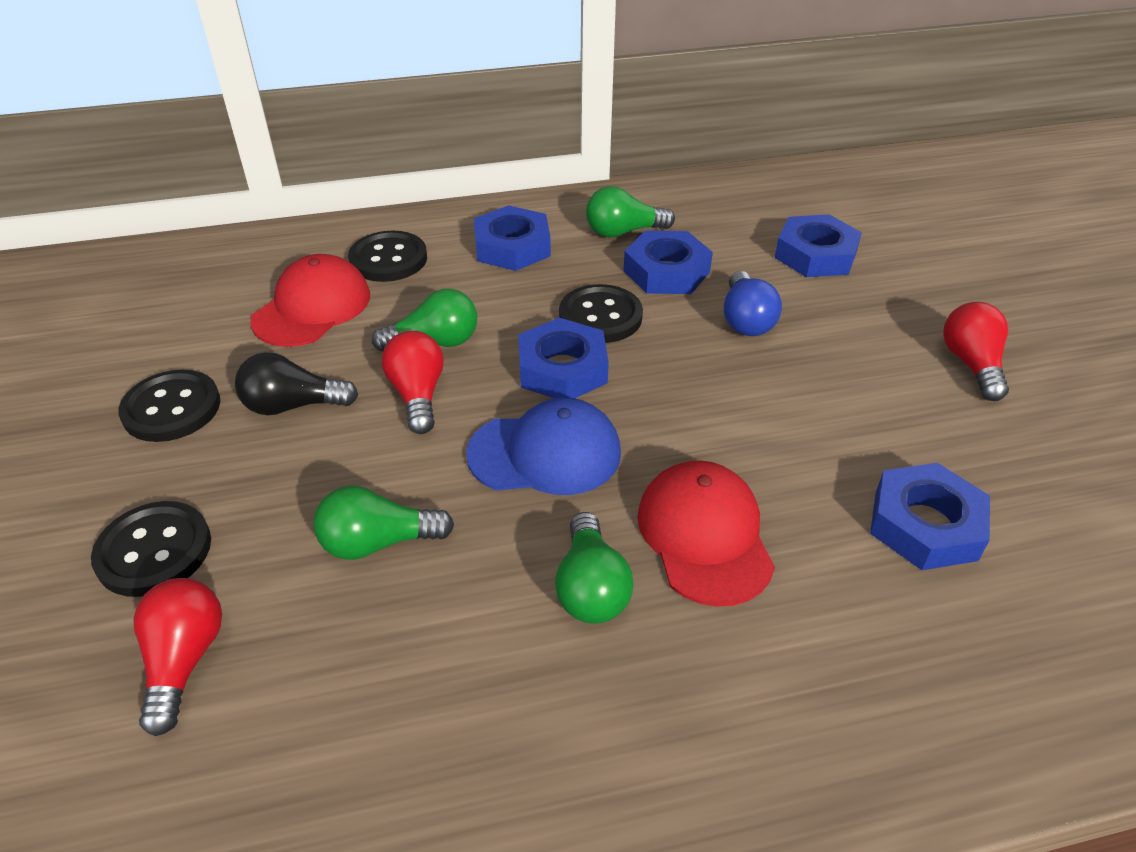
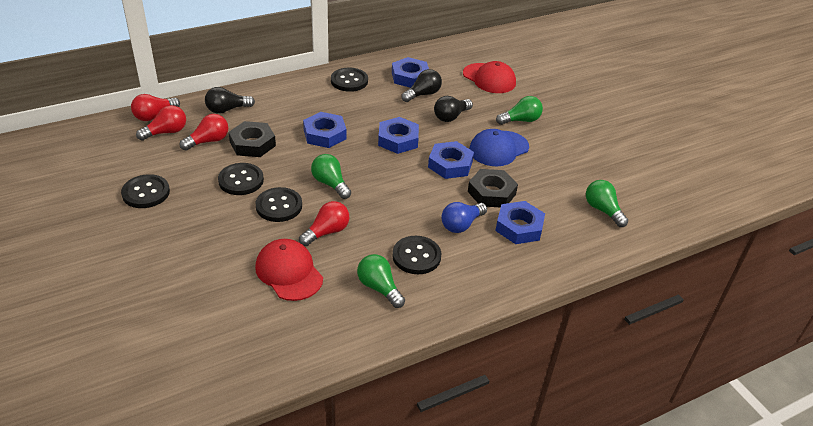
black button: [91,501,211,597] [118,370,220,442] [348,231,427,282] [559,284,643,343] = 4 -> [121,174,170,208] [218,163,264,195] [256,187,302,222] [331,67,368,92] [393,236,441,274] = 5
black light bulb: [235,352,358,415] = 1 -> [205,87,255,114] [402,69,442,102] [434,96,473,122] = 3
black nut: none = 0 -> [229,121,276,157] [468,169,518,208] = 2
red light bulb: [134,578,222,736] [382,331,444,434] [943,302,1009,401] = 3 -> [131,94,180,121] [136,105,186,141] [180,114,228,151] [299,201,349,246] = 4

